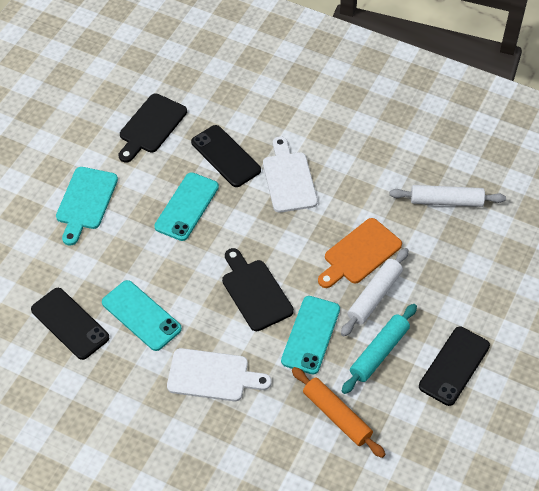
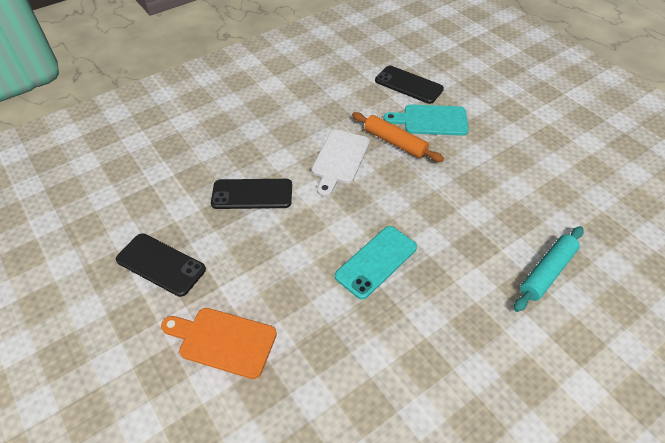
black cutting board: [119,93,187,163] [222,248,294,331] = 2 -> none = 0
turquoise phone: [102,280,182,351] [154,172,219,241] [281,296,340,374] = 3 -> [335,226,417,299] = 1
white cutting board: [167,348,272,401] [263,136,318,213] = 2 -> [312,130,370,197] = 1
white rolling pin: [341,248,409,336] [390,185,506,207] = 2 -> none = 0

